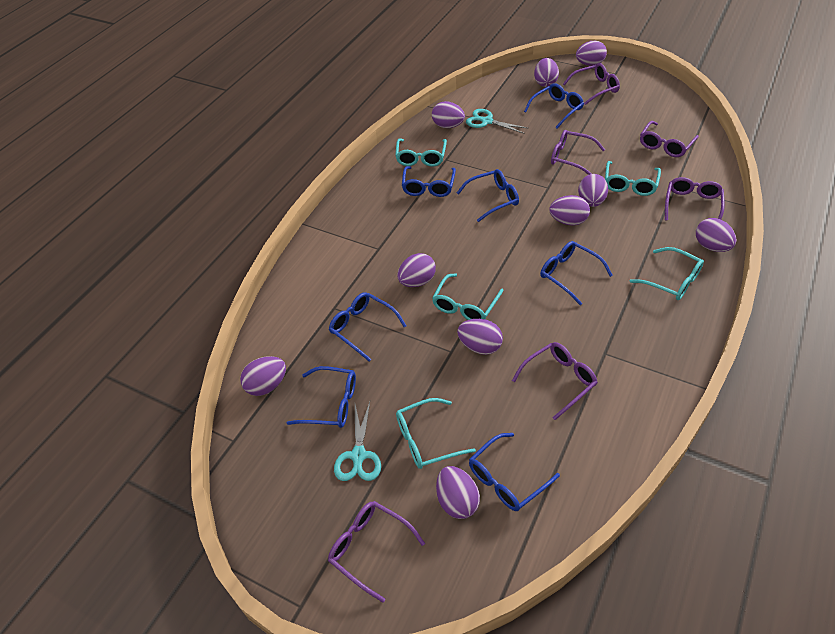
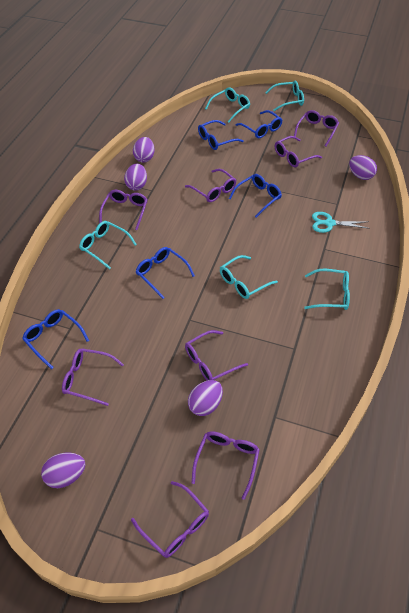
blue glasses: [287,366,356,428] [329,292,406,362] [402,166,456,197] [457,169,519,222] [469,433,560,511] [524,83,584,128] [540,241,613,305] = 7 -> [22,309,89,369] [136,247,195,299] [198,120,244,150] [229,174,282,218] [236,110,283,138] = 5
purple egg: [240,356,286,396] [397,253,436,287] [432,101,465,128] [436,466,480,519] [457,319,503,355] [534,58,559,87] [549,195,590,225] [576,41,607,66] [578,174,608,207] [696,218,736,252] = 10 -> [41,453,86,488] [124,164,147,191] [133,137,154,163] [188,380,223,416] [349,155,377,180] = 5
purple glasses: [328,501,425,603] [512,342,598,420] [551,130,605,175] [563,63,620,105] [640,121,699,157] [665,177,725,221] = 6 -> [62,348,124,406] [99,190,148,230] [131,481,209,558] [185,169,236,202] [185,330,248,381] [192,431,260,500] [275,136,322,167] [294,110,339,147] = 8
turquoise scissors: [334,402,381,481] [466,109,527,134] = 2 -> [312,212,370,233] = 1

